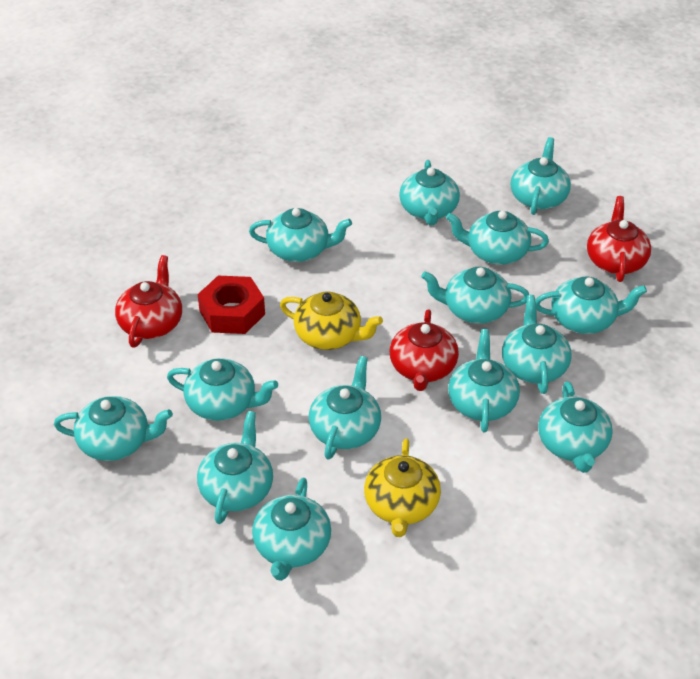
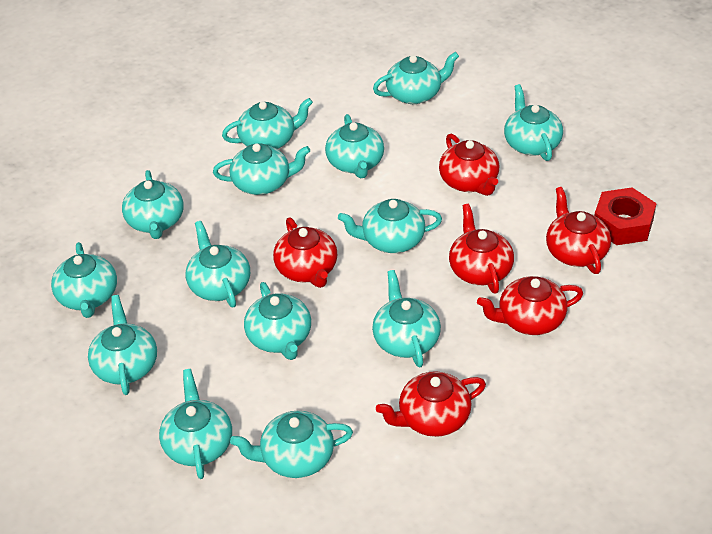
red teapot: [115,255,182,348] [390,309,459,391] [587,196,651,282] = 3 -> [273,218,337,288] [376,371,486,437] [439,134,499,196] [449,204,514,294] [477,276,583,335] [546,187,611,274] = 6
yellow teapot: [280,291,383,350] [364,438,441,537] = 2 -> none = 0

